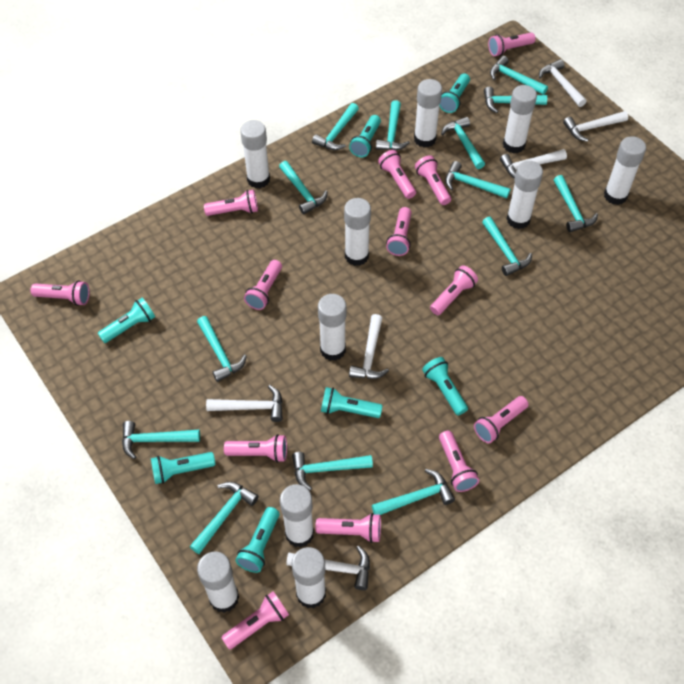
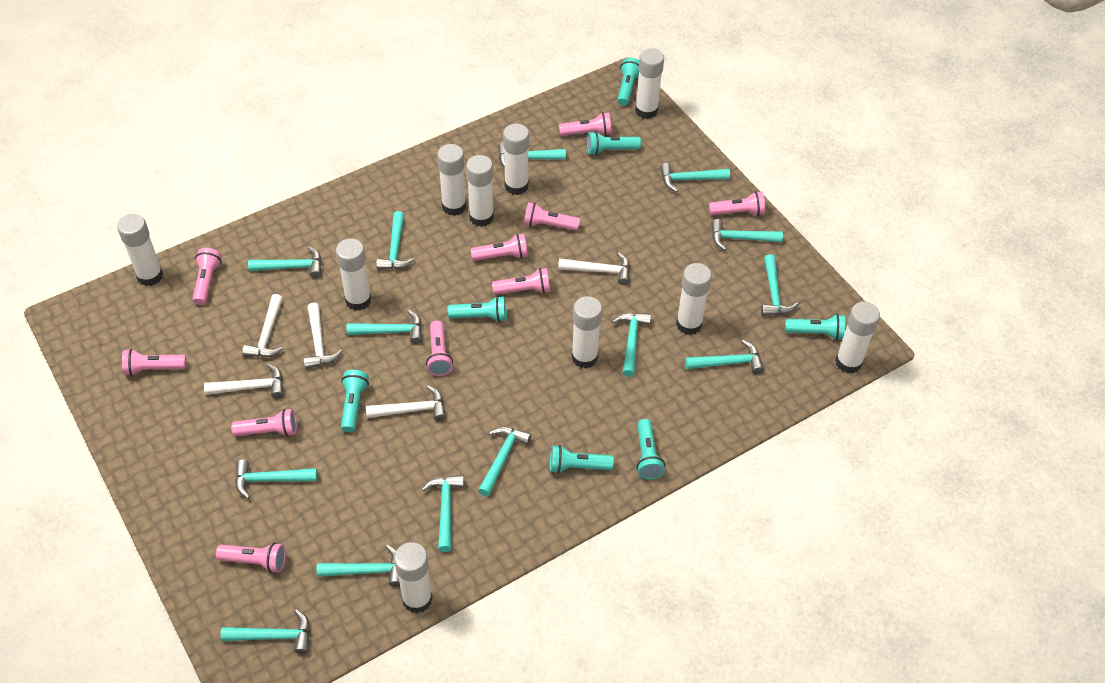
pink flashlight: [30,280,90,306] [204,190,258,216] [221,591,289,650] [224,434,287,463] [244,260,282,310] [315,513,381,543] [378,150,416,199] [386,207,412,256] [415,155,451,205] [430,265,478,315] [439,431,479,492] [474,396,529,444] [488,32,536,56] = 13 -> [122,349,186,376] [192,248,222,305] [216,543,286,573] [231,409,297,437] [426,321,453,376] [471,233,528,261] [492,268,550,295] [524,202,580,231] [559,112,612,136] [709,191,765,216] = 10
white hammer: [206,385,283,422] [286,546,370,590] [349,314,389,379] [500,149,567,178] [539,59,587,107] [563,111,628,142] = 6 -> [204,363,284,399] [242,294,284,357] [303,303,343,369] [366,386,446,421] [558,252,630,285] = 5

